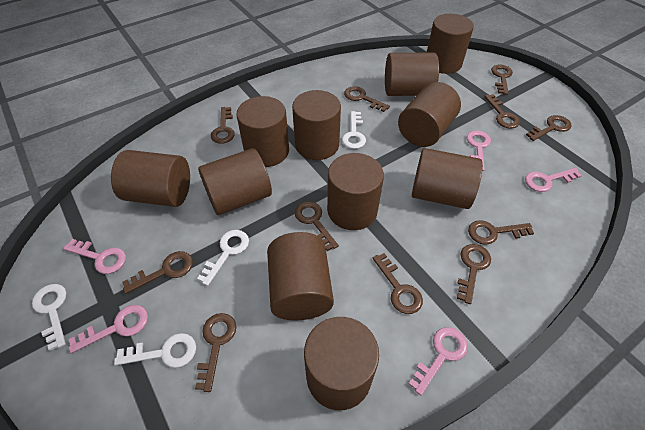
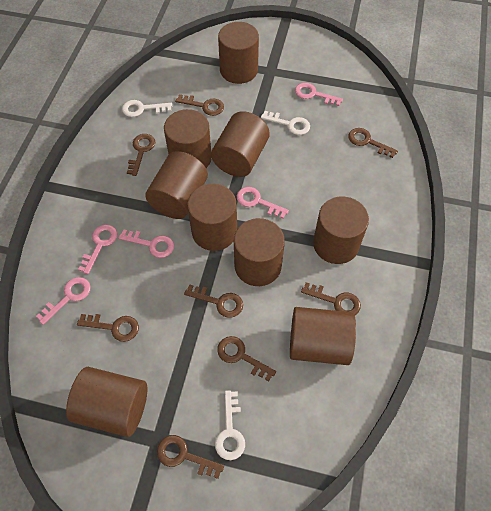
brown cylinder: [111,150,190,207] [198,148,272,215] [236,96,289,167] [267,232,334,320] [292,90,341,160] [304,317,379,410] [327,153,384,230] [385,53,439,96] [398,82,461,147] [412,148,483,209] [427,14,474,74] = 11 -> [66,367,147,437] [145,151,208,219] [164,109,212,168] [187,184,237,251] [211,111,270,177] [218,22,259,84] [234,218,285,286] [290,307,356,365] [313,196,369,264] = 9
brown key: [122,251,193,294] [195,313,236,392] [211,107,235,144] [295,201,339,251] [344,86,390,112] [372,253,423,314] [457,244,491,304] [468,220,534,245] [484,94,520,129] [491,65,513,95] [526,115,571,141] = 11 -> [77,314,139,342] [127,134,156,176] [157,435,224,479] [175,94,224,116] [184,284,243,318] [217,336,276,381] [301,282,361,315] [348,128,398,158] = 8
white key: [32,284,66,351] [114,333,196,368] [197,230,249,286] [342,111,366,149] = 4 -> [122,100,172,117] [215,390,245,460] [261,111,310,135] = 3

